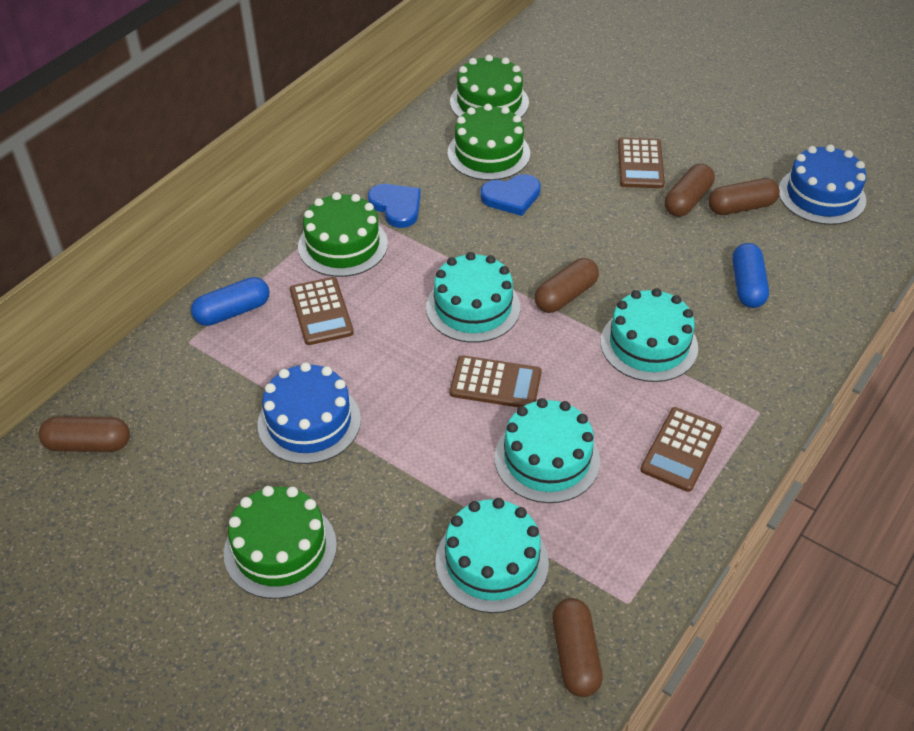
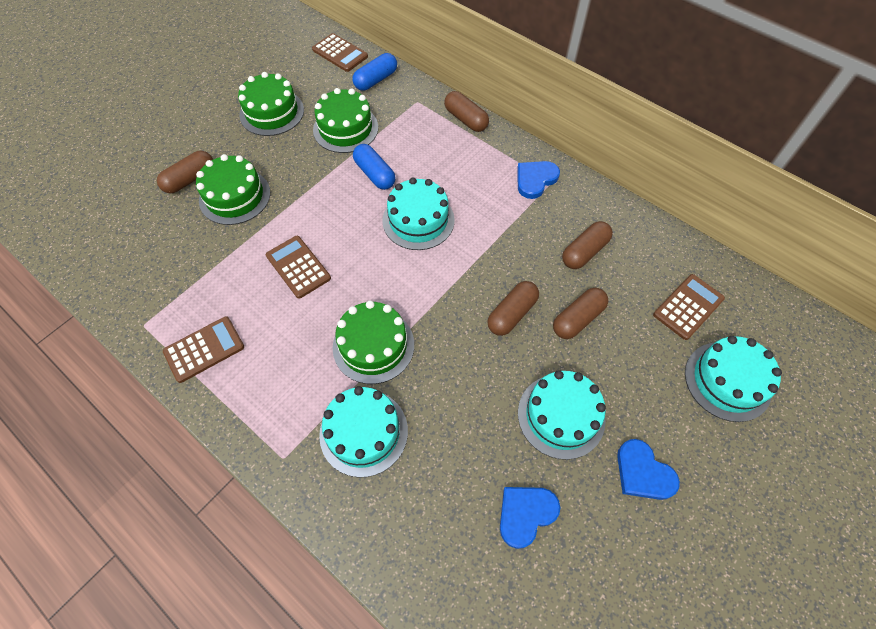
blue cake: [257,362,361,464] [779,144,867,225] = 2 -> none = 0
blue heart: [368,184,421,228] [480,174,541,216] = 2 -> [500,487,560,549] [517,161,560,199] [617,439,680,500] = 3

